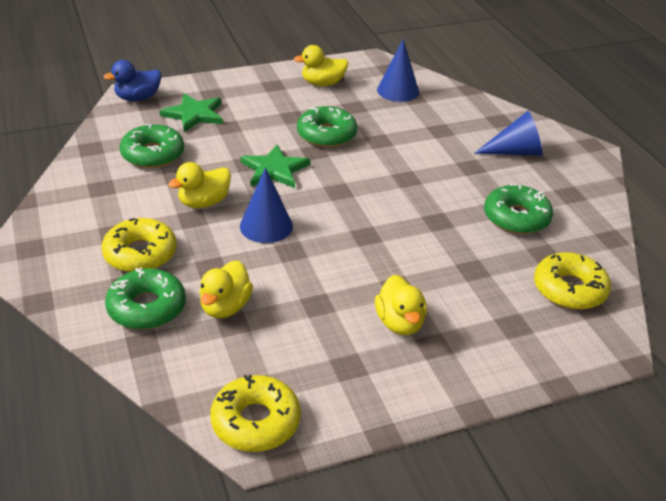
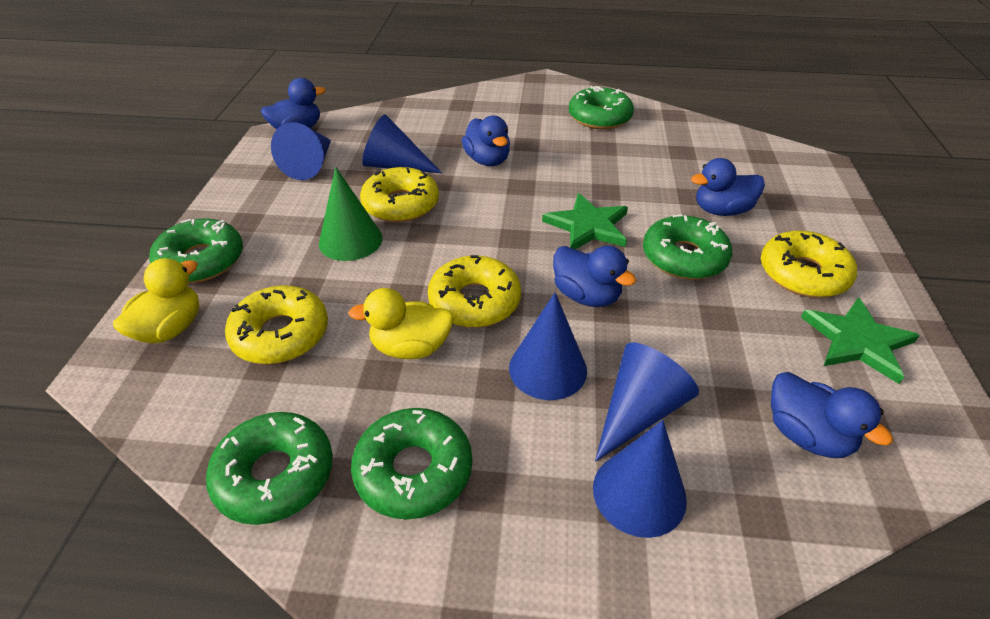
blue cone: [240,167,293,243] [377,39,419,102] [474,111,542,156] = 3 -> [271,122,331,180] [362,114,442,173] [509,293,587,400] [593,420,687,538] [595,342,699,461] = 5
blue duck: [103,60,161,101] = 1 -> [261,78,326,129] [462,116,510,166] [553,246,636,307] [691,158,765,216] [771,372,893,458] = 5
green cone: none = 0 -> [319,167,383,261] = 1
green donut: [105,267,186,330] [120,124,184,168] [297,106,357,147] [484,184,553,234] = 4 -> [149,218,243,283] [206,412,333,525] [351,408,472,520] [569,86,634,130] [643,214,732,280] = 5
yellow donut: [101,218,177,272] [210,375,301,452] [534,252,611,310] = 3 -> [225,285,328,364] [360,167,439,222] [428,255,521,328] [761,231,857,298] = 4
yellow duck: [168,162,231,208] [199,260,253,318] [294,45,348,86] [375,275,427,335] = 4 -> [113,258,199,343] [348,288,454,359] = 2

